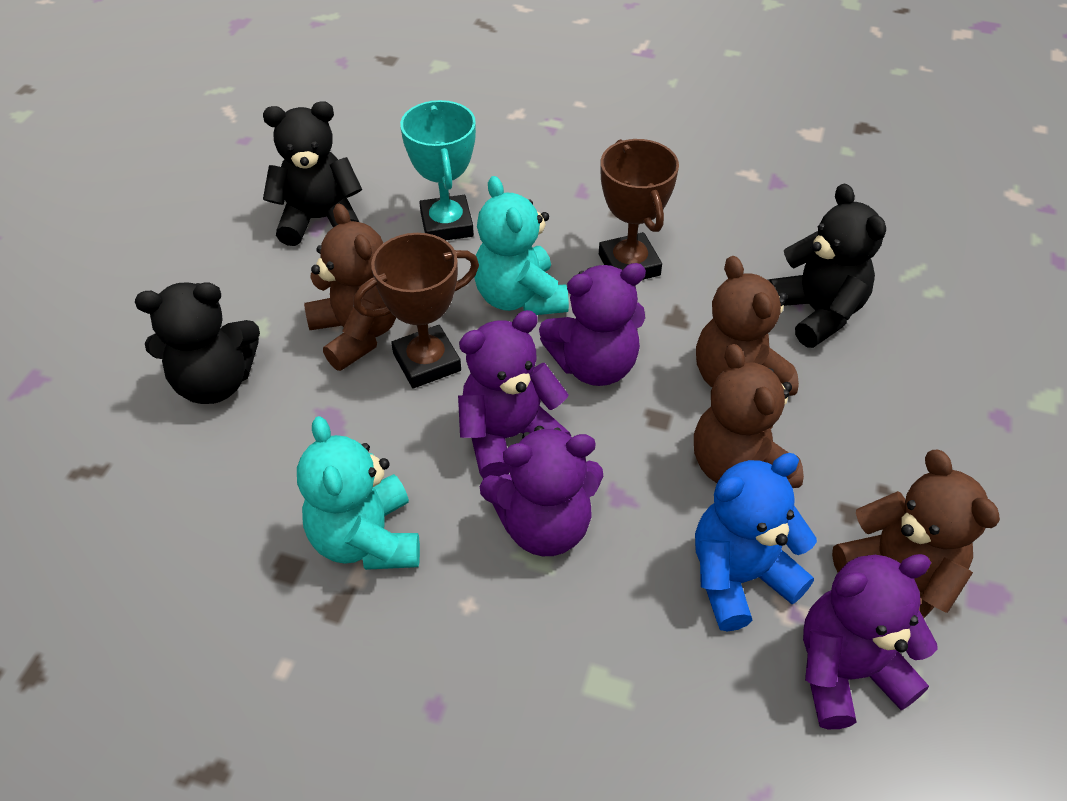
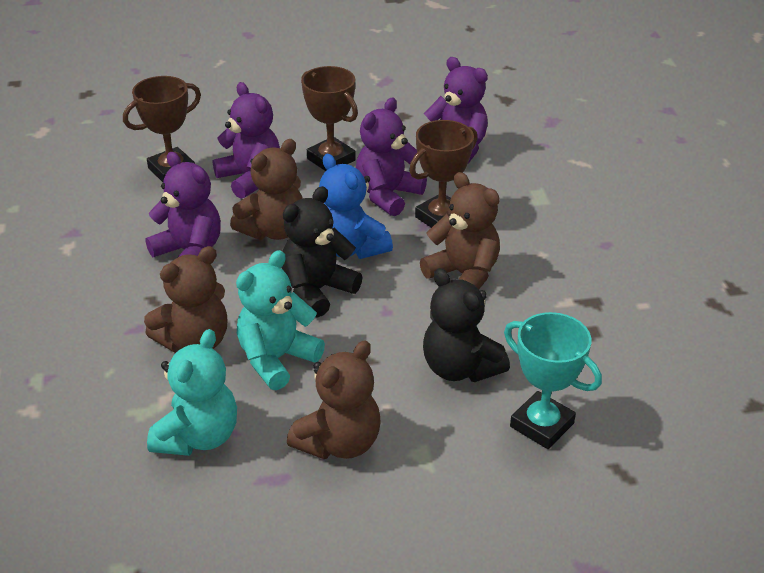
black teddy bear: [135,282,260,404] [263,101,362,246] [768,184,886,348] = 3 -> [282,186,363,318] [423,268,510,382] = 2
brown trophy: [353,233,479,388] [599,139,679,280] = 2 -> [123,76,201,182] [301,66,358,171] [409,120,478,228] = 3

